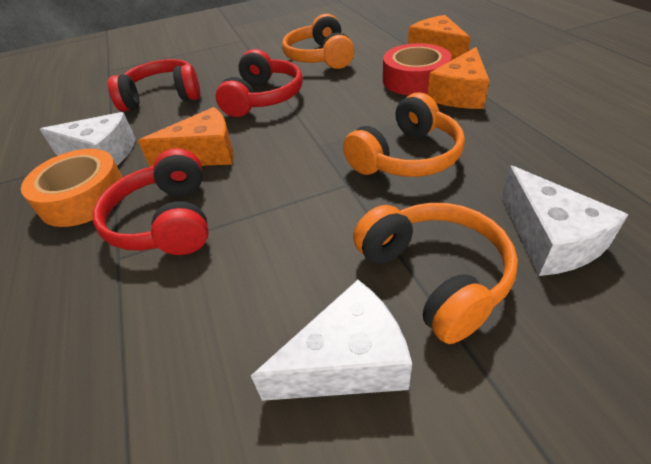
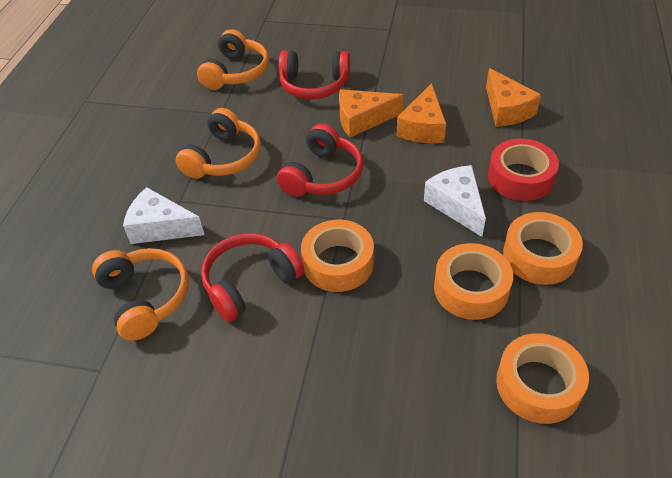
orange tape: [21,149,123,227] = 1 -> [301,220,374,292] [434,243,513,320] [496,333,589,424] [503,212,583,285] = 4
white cheese: [40,112,135,166] [251,280,412,401] [501,165,628,276] = 3 -> [123,187,204,244] [424,165,486,237] = 2

